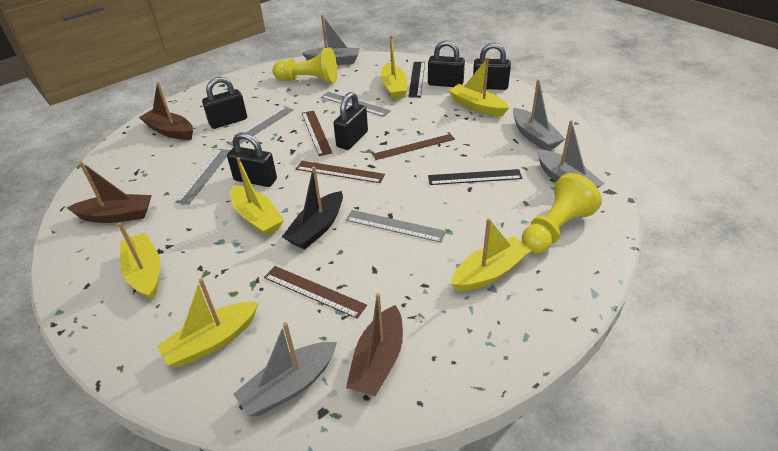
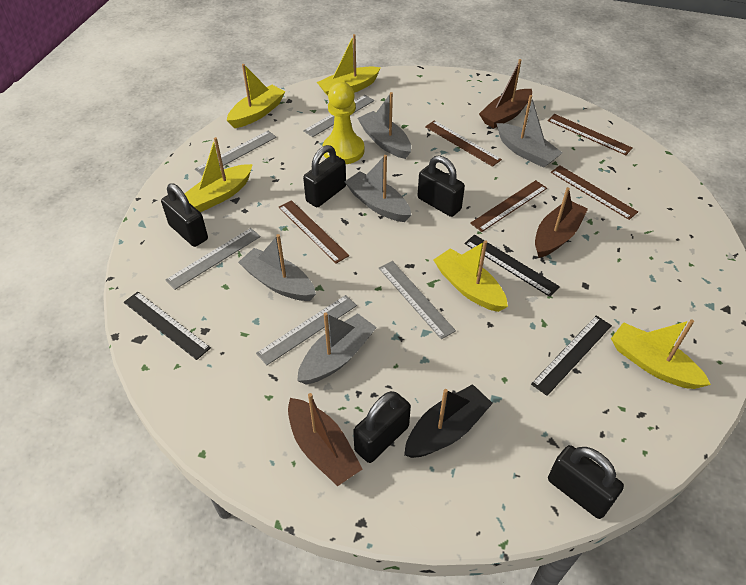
black ruler: [408,62,425,98] [428,169,522,185] = 2 -> [124,292,211,360] [464,234,560,297] [531,316,612,396] = 3
brown ruler: [264,266,367,319] [296,161,385,183] [302,111,332,156] [371,132,455,160] = 4 -> [279,200,349,264] [425,120,502,167] [470,180,547,232] [548,114,633,155] [551,165,638,220] = 5
grey boat: [234,322,337,416] [302,15,359,65] [513,79,565,150] [537,120,604,188] = 4 -> [238,234,316,301] [297,312,377,384] [344,155,411,222] [357,92,411,159] [496,95,563,168] = 5
grey ruler: [176,149,230,205] [226,106,293,146] [321,92,391,117] [346,210,446,243] = 4 -> [165,228,261,290] [195,131,277,176] [256,295,357,365] [303,95,374,137] [379,261,456,339] = 5
yellow boat: [118,222,160,300] [157,278,259,367] [230,158,284,236] [381,35,407,99] [449,57,509,117] [451,218,532,291] = 6 -> [184,137,253,212] [227,64,285,128] [317,34,381,96] [433,240,508,312] [611,319,711,389] = 5
yellow pawn: [273,47,337,84] [522,173,602,254] = 2 -> [322,82,364,164] = 1

